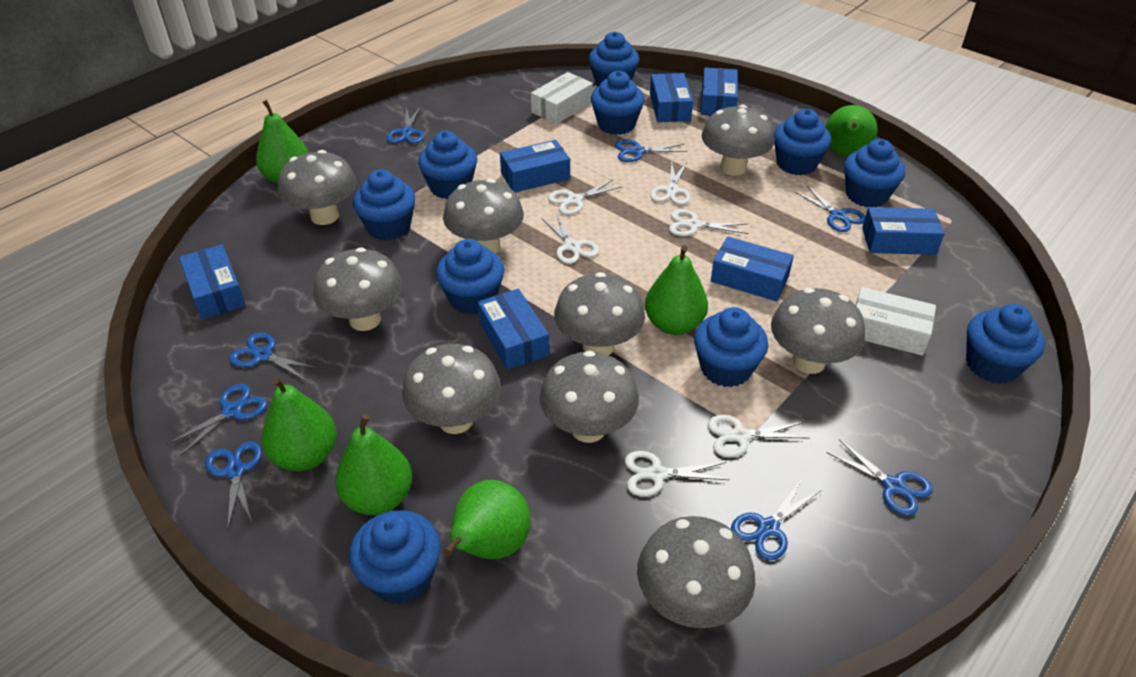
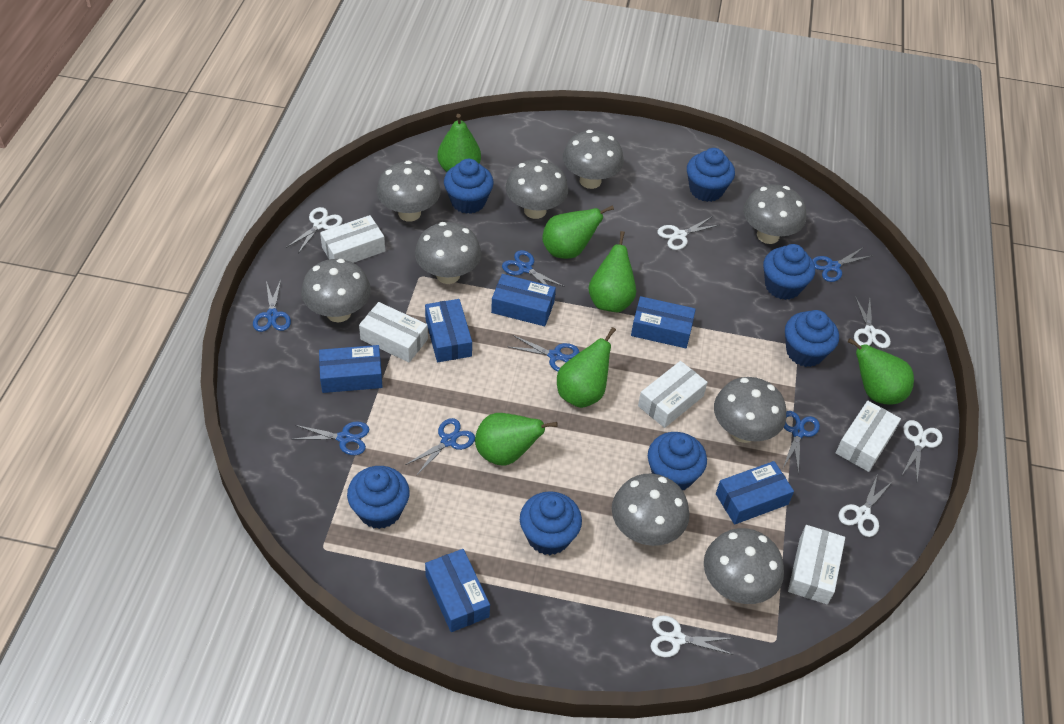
blue box: [179,244,246,319] [477,289,549,370] [500,140,570,193] [650,73,693,122] [701,67,738,115] [711,236,794,302] [862,207,944,255] = 7 -> [319,345,383,393] [425,299,472,362] [425,549,490,632] [491,274,556,326] [631,296,696,348] [716,461,794,525] = 6
blue cupcake: [349,510,441,604] [353,169,416,241] [418,131,477,199] [436,239,504,315] [589,32,639,87] [591,71,645,135] [694,307,768,387] [774,109,831,175] [844,139,905,207] [966,304,1045,384] = 10 -> [347,466,410,529] [444,159,494,214] [520,491,582,555] [648,432,707,490] [687,148,735,202] [763,244,815,300] [785,310,839,367] = 7
blue scissors: [167,384,267,456] [206,441,262,528] [229,332,320,381] [387,106,424,144] [615,139,687,162] [731,479,821,560] [795,186,865,232] [827,439,933,516] = 8 -> [253,280,291,332] [295,421,369,455] [405,418,475,476] [502,250,565,287] [509,335,579,372] [783,411,820,474] [812,247,871,282] = 7
white box: [531,72,593,124] [855,287,936,356] = 2 -> [320,215,385,263] [359,302,428,362] [638,361,708,428] [788,525,845,605] [836,401,901,472] = 5

